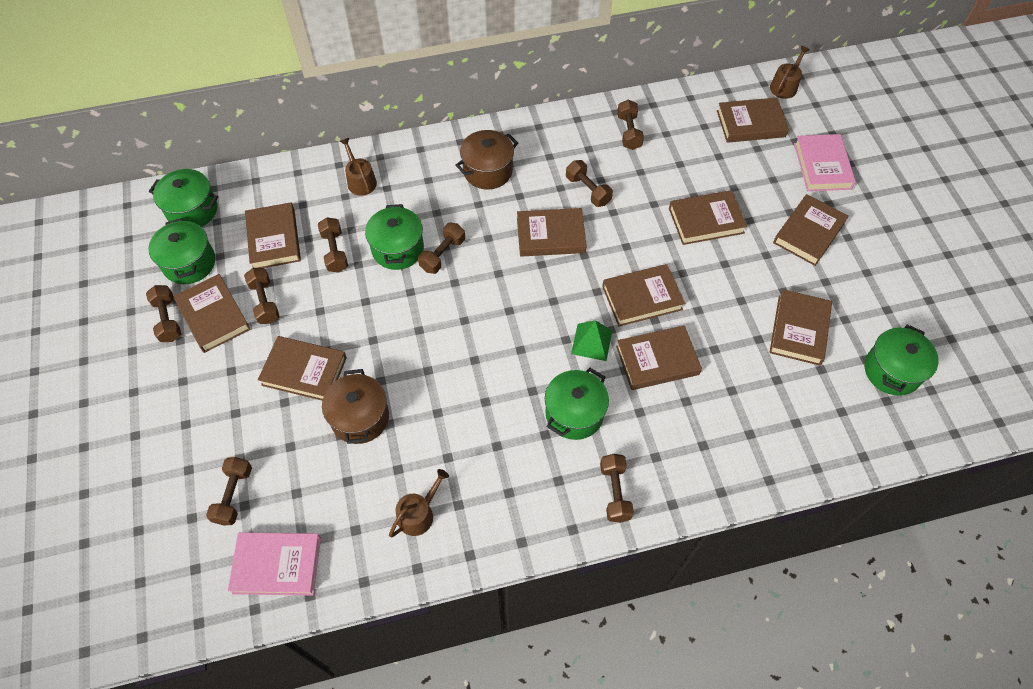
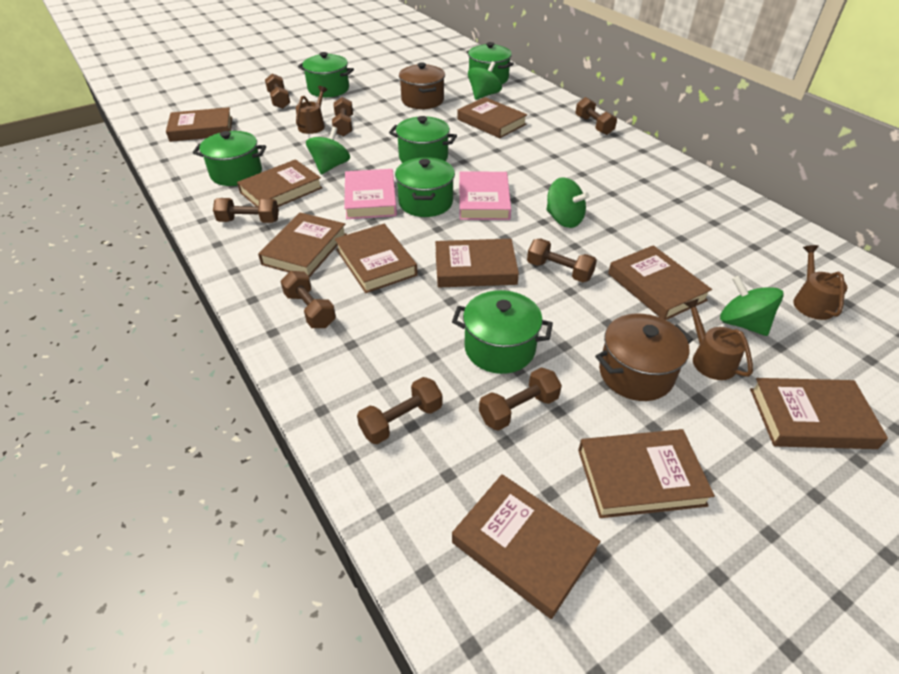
green pot: [148,218,215,284] [149,169,218,227] [365,204,424,270] [545,368,609,440] [864,324,939,395] = 5 -> [193,131,266,186] [298,52,354,97] [389,116,457,163] [395,157,455,217] [452,290,553,374] [467,42,514,84] = 6
green pyramid: [571,320,612,361] = 1 -> none = 0
green spinning top: none = 0 -> [306,127,350,174] [468,61,502,100] [546,177,589,228] [720,276,784,336] = 4

